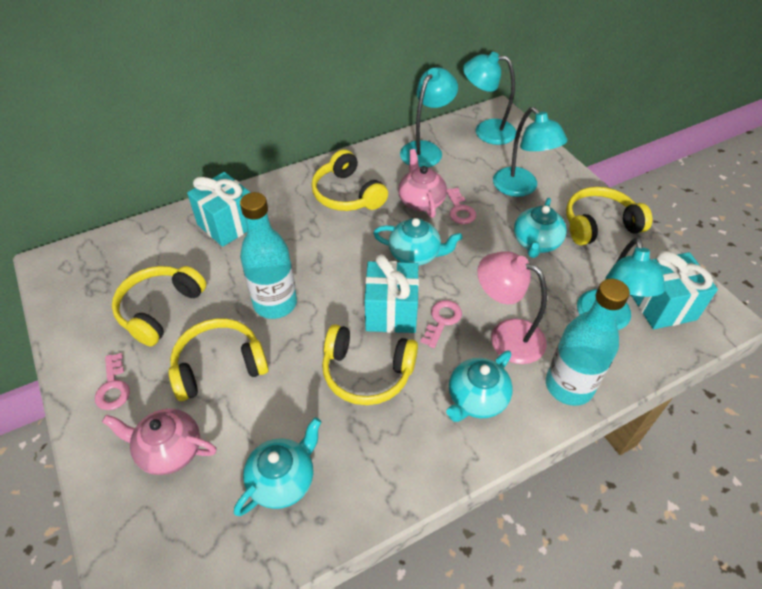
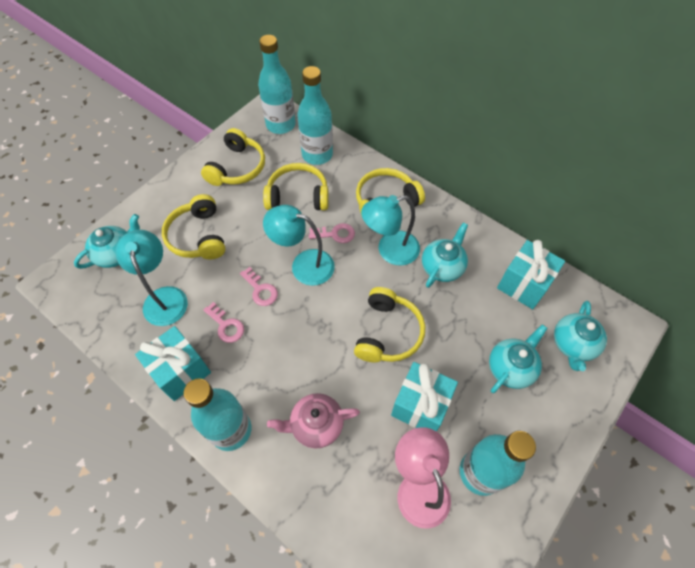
pink teapot: [102,408,217,475] [398,149,447,218] = 2 -> [267,393,360,449] = 1
turquoise bottle: [240,192,297,319] [546,279,630,406] = 2 -> [183,378,251,451] [258,35,296,134] [297,66,333,165] [460,431,536,496] = 4
turquoise lamp: [400,67,458,167] [463,52,516,145] [493,107,568,197] [577,237,666,330] = 4 -> [115,230,188,326] [263,205,335,286] [361,195,420,266] = 3

